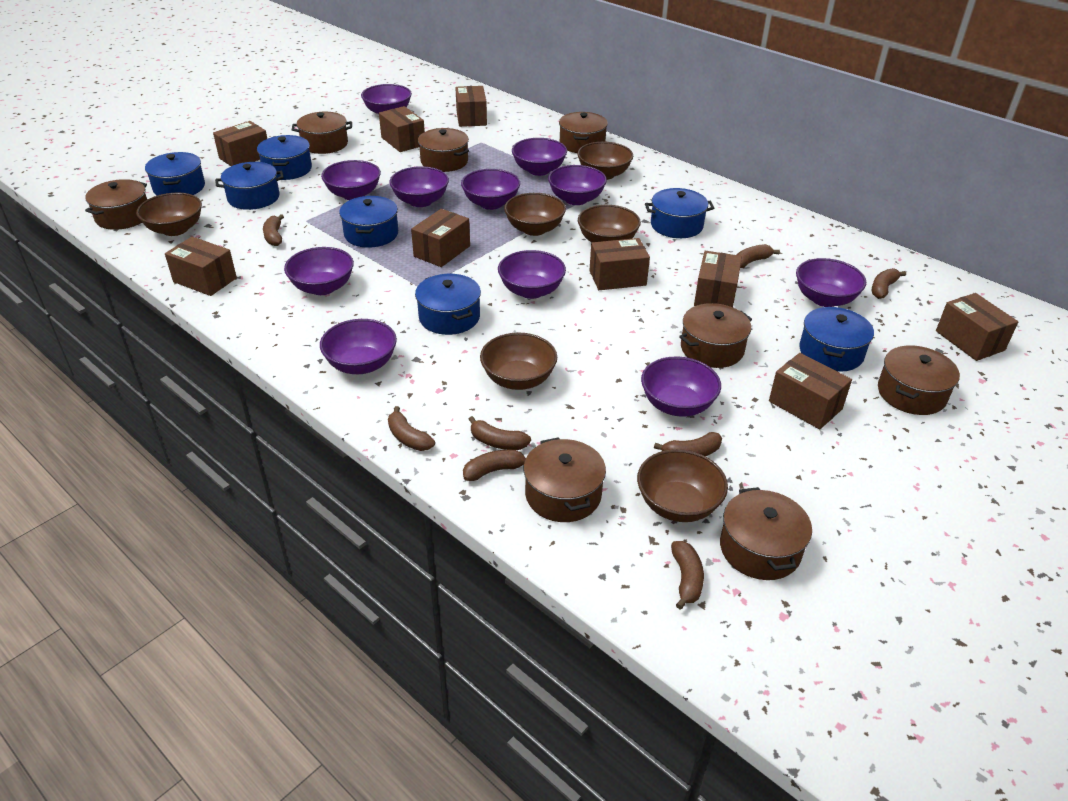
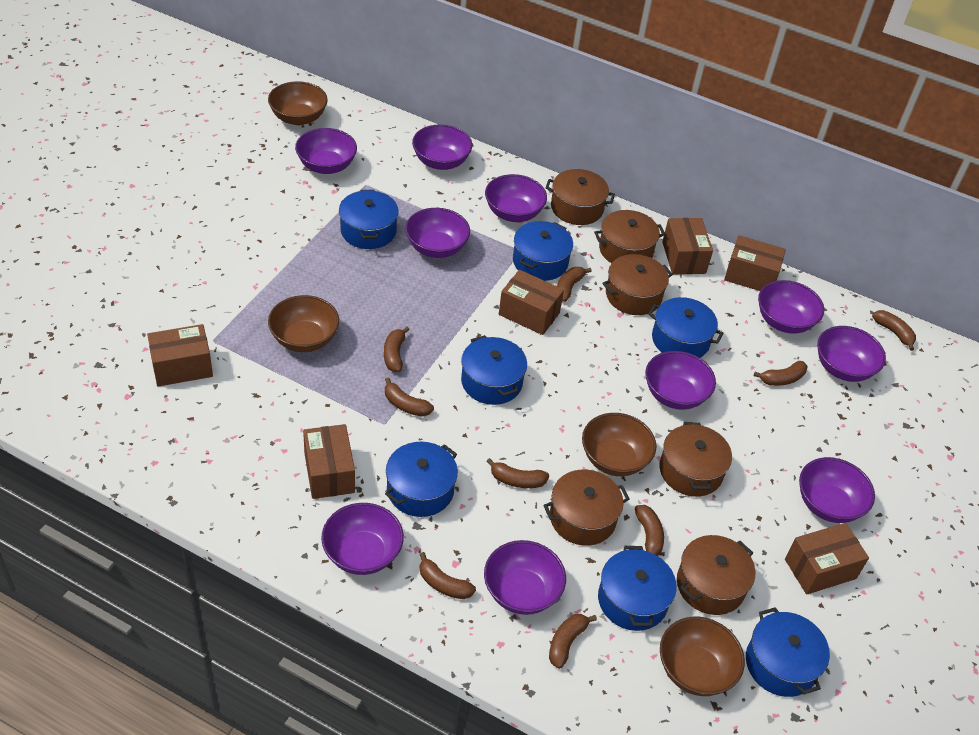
brown banana: [263,214,284,246] [388,406,435,451] [463,450,526,481] [468,416,531,450] [654,432,722,456] [671,541,704,609] [737,244,780,268] [872,268,906,299] = 8 -> [384,327,410,372] [385,377,434,417] [419,552,476,599] [486,458,549,488] [549,614,597,669] [557,267,592,302] [635,505,664,556] [754,361,807,386] [872,310,916,351] = 9
brown bowl: [136,192,202,236] [480,333,557,390] [504,193,566,236] [577,142,633,180] [578,205,641,242] [637,449,728,522] = 6 -> [268,81,328,125] [268,295,339,352] [582,413,656,476] [660,617,745,696] = 4
brown box: [165,237,237,296] [213,121,267,166] [379,106,425,152] [411,209,470,267] [455,86,487,127] [589,238,650,290] [694,251,742,307] [769,353,852,429] [936,293,1018,361] = 9 -> [147,324,213,387] [303,424,355,499] [499,270,564,335] [662,218,713,275] [724,235,786,291] [785,523,869,595] = 6
brown pot: [85,179,147,230] [292,112,352,154] [418,128,469,172] [524,437,606,522] [559,112,608,153] [679,303,752,368] [720,487,812,580] [878,345,960,415] = 8 -> [543,470,630,546] [546,169,615,225] [594,210,665,263] [602,254,673,315] [660,422,732,497] [677,535,755,615] = 6
purple bowl: [284,247,354,295] [320,319,397,374] [321,160,381,200] [361,84,412,114] [389,166,449,207] [461,169,520,210] [498,250,566,299] [512,138,567,176] [548,165,607,205] [641,356,721,417] [796,258,866,307] = 11 -> [295,128,357,174] [321,503,404,575] [405,208,470,258] [412,124,472,170] [484,540,566,615] [485,174,547,222] [645,351,716,410] [758,280,824,334] [799,457,875,523] [817,326,886,382] = 10

